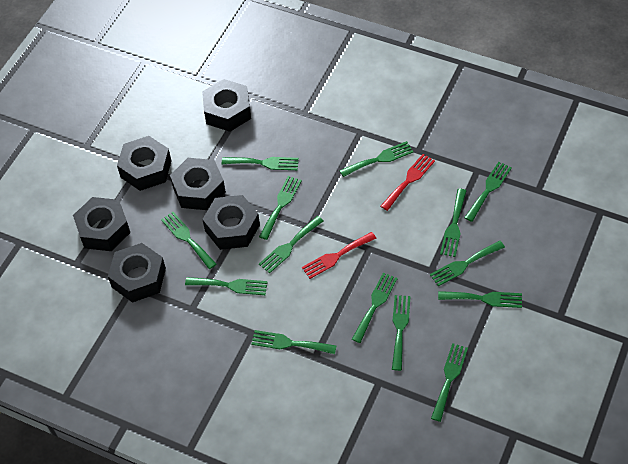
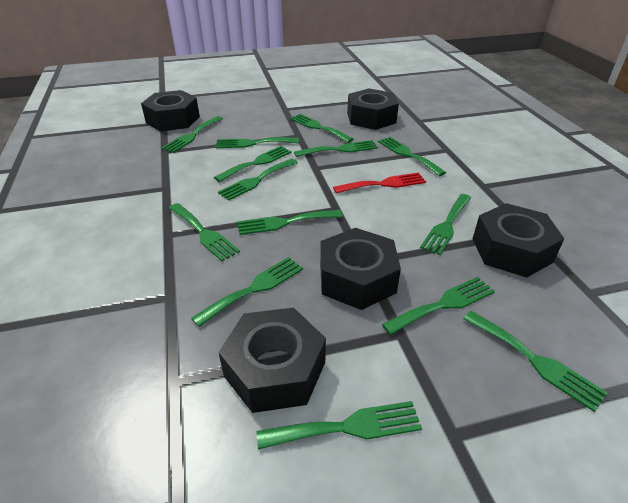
black nut: [73,197,130,251] [108,243,166,303] [117,136,171,191] [170,158,226,210] [202,79,251,132] [202,195,260,250] = 6 -> [141,90,200,131] [219,308,326,413] [320,228,401,310] [347,88,399,130] [473,203,564,278] = 5
red fork: [302,232,377,279] [381,154,435,211] = 2 -> [333,172,426,193] = 1

